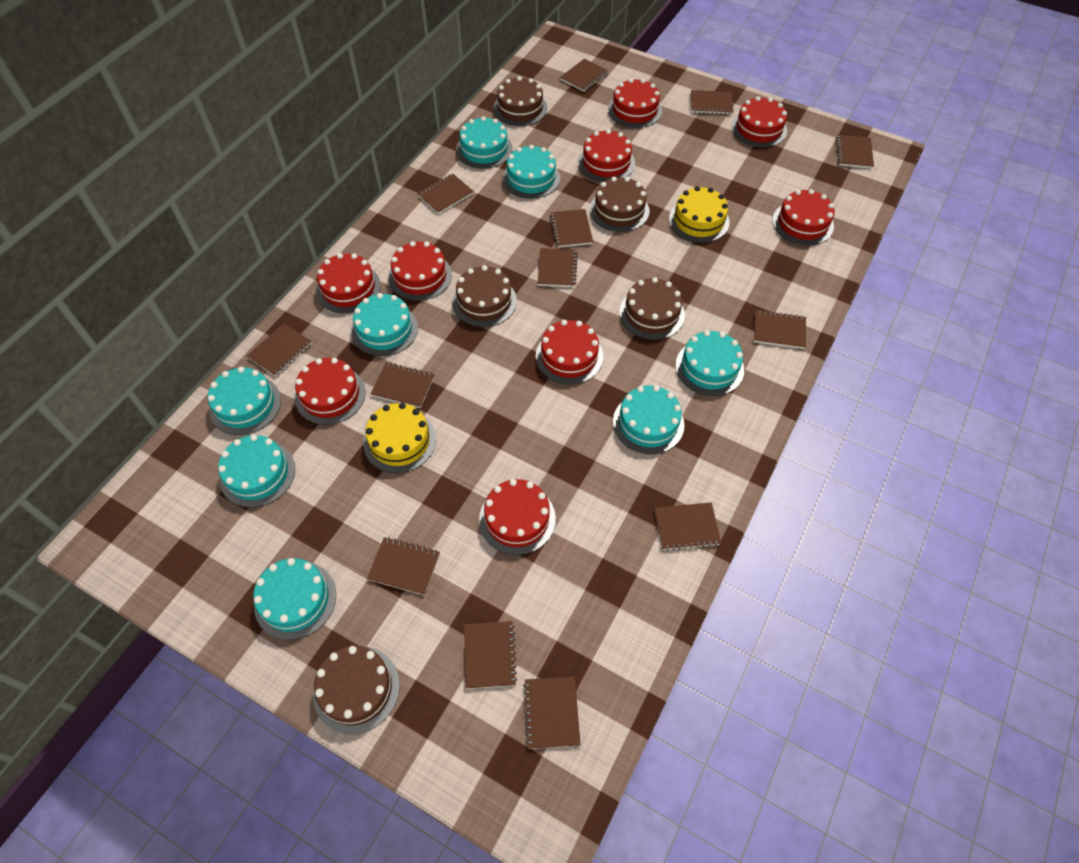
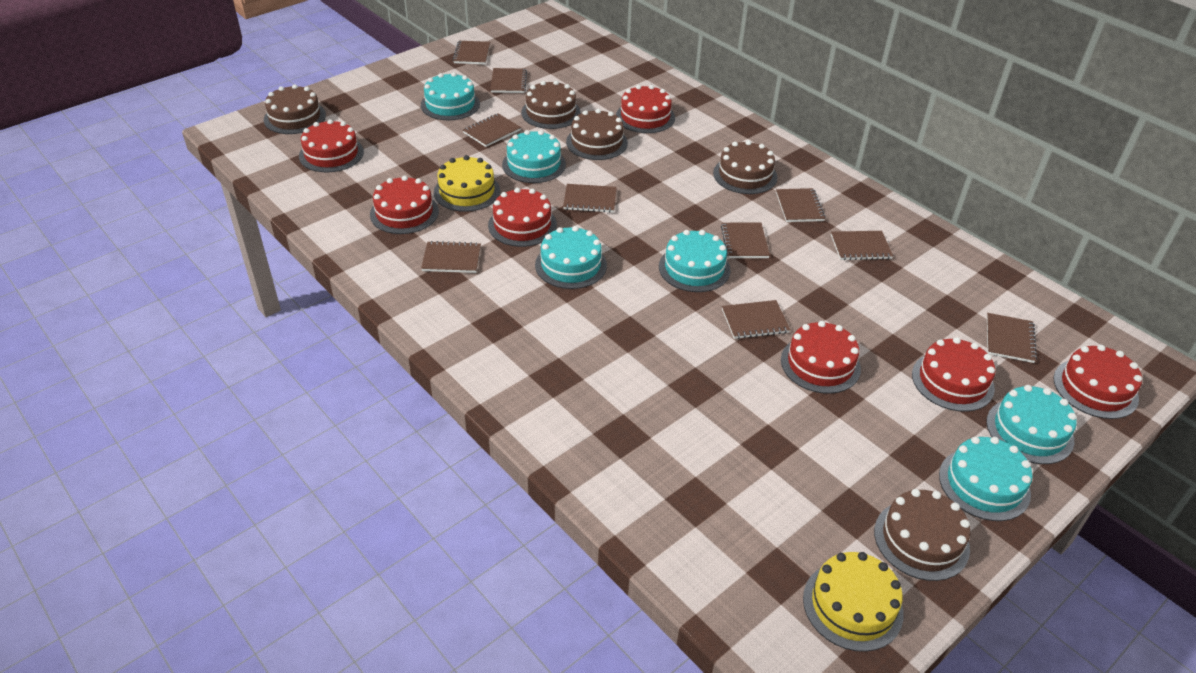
brown notebook: [247,323,312,377] [367,537,440,595] [371,362,435,408] [417,174,474,214] [464,621,517,689] [523,677,581,749] [537,248,578,287] [550,209,593,248] [560,58,608,92] [655,502,721,551] [691,90,733,115] [754,310,806,349] [836,135,874,169] = 13 -> [421,241,481,273] [453,41,490,65] [463,113,521,147] [491,68,527,93] [563,184,617,213] [721,223,770,258] [722,300,790,339] [776,188,826,222] [831,231,893,260] [987,313,1037,363] = 10
red cake: [295,358,365,425] [316,253,381,313] [388,241,452,301] [479,479,556,555] [536,320,603,384] [578,129,635,182] [608,78,662,128] [731,96,787,147] [772,189,835,246] = 9 -> [299,119,364,172] [370,176,439,234] [488,188,557,247] [616,85,675,133] [781,321,861,394] [912,337,995,412] [1053,345,1142,419] = 7
turquoise cake: [208,367,281,435] [218,435,295,508] [253,558,336,640] [351,293,418,356] [456,116,513,169] [502,145,560,199] [613,385,684,454] [675,330,744,396] = 8 -> [421,72,480,120] [502,130,566,183] [535,226,607,289] [659,230,730,292] [939,437,1032,521] [986,385,1077,464] = 6

